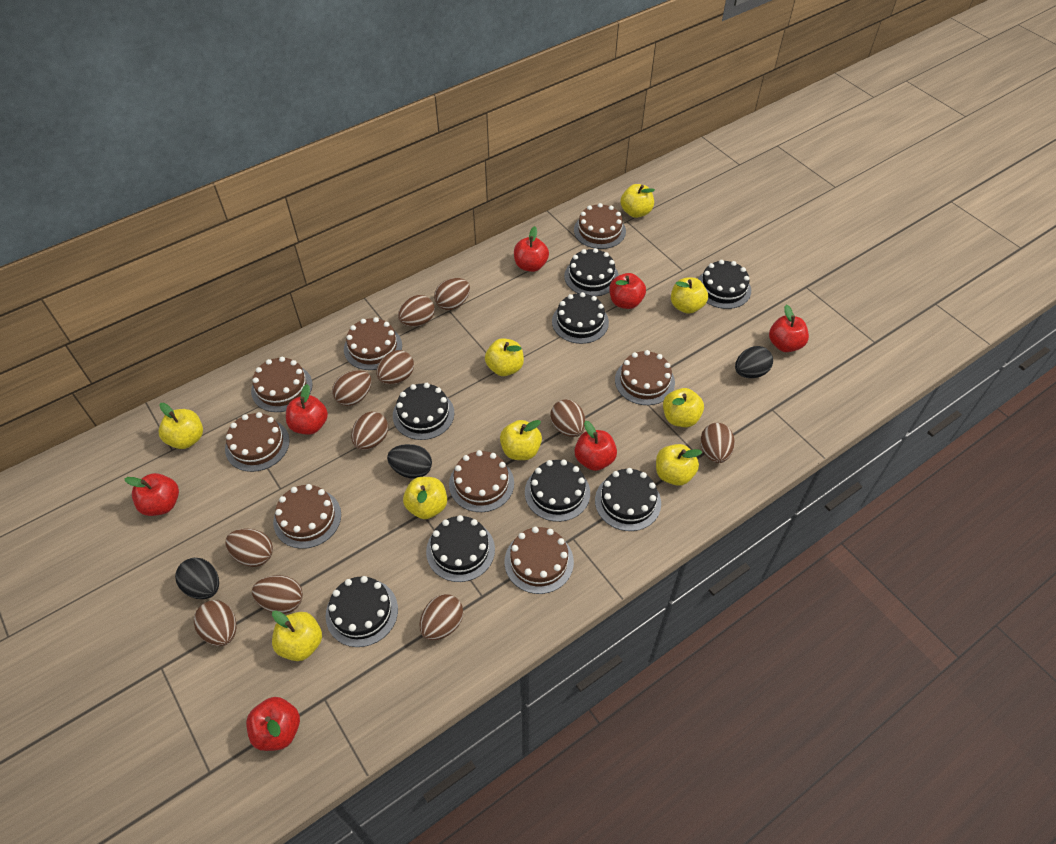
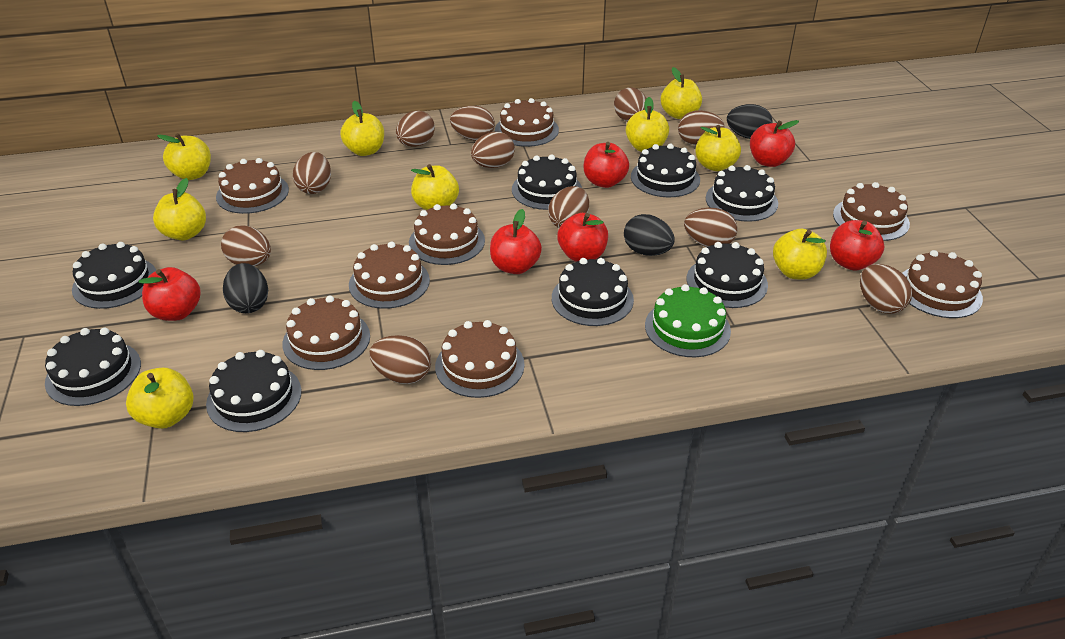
green cake: none = 0 -> [645,284,731,357] = 1
red apple: [125,473,179,516] [246,697,300,751] [286,384,328,435] [514,226,549,272] [574,421,617,471] [609,273,646,309] [769,305,809,352] = 7 -> [139,267,201,321] [490,209,542,274] [557,213,608,262] [583,142,629,188] [750,120,799,167] [830,220,884,271] = 6

